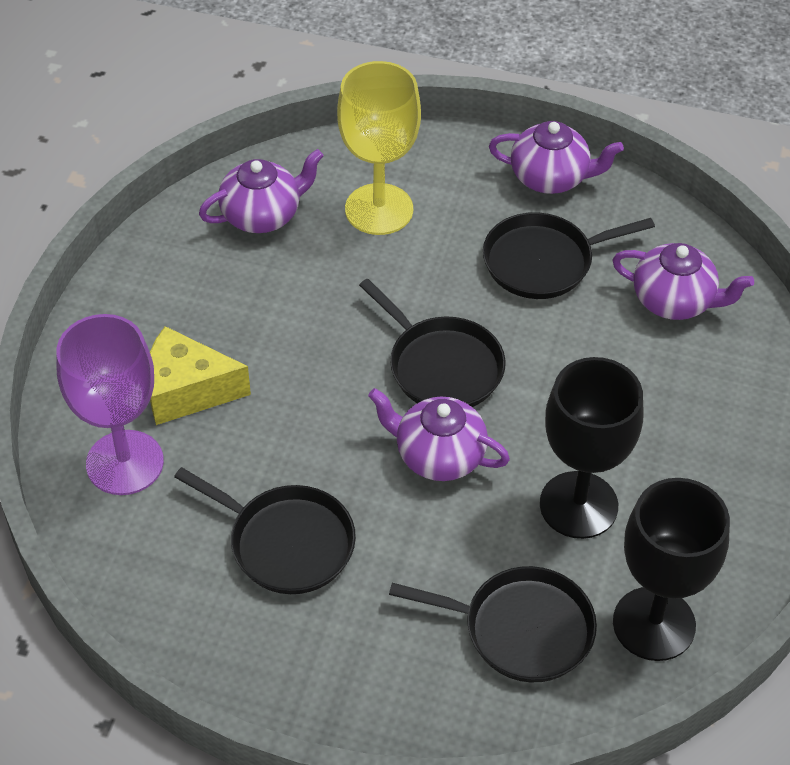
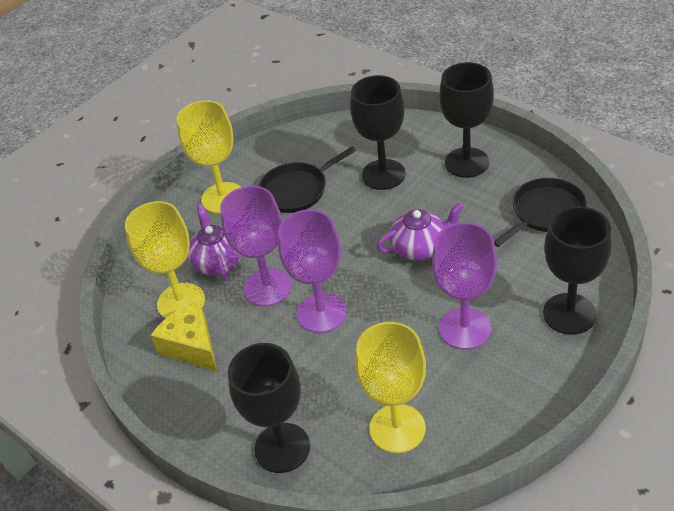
black goblet: [540,357,643,539] [613,478,730,661] = 2 -> [228,343,310,473] [350,75,405,190] [439,62,494,178] [543,206,612,335] = 4
black pan: [174,467,356,594] [359,279,506,407] [389,566,597,682] [483,212,655,299] = 4 -> [258,146,356,213] [494,178,587,247] = 2
purple goblet: [56,314,164,495] = 1 -> [220,186,292,306] [278,210,347,333] [432,222,497,350] = 3
purple teapot: [199,149,324,233] [368,388,510,481] [489,121,624,194] [612,243,754,320] = 4 -> [188,204,241,281] [377,202,464,261] = 2
yellow goblet: [337,61,421,235] = 1 -> [125,201,205,319] [177,100,241,214] [355,322,426,453] = 3

